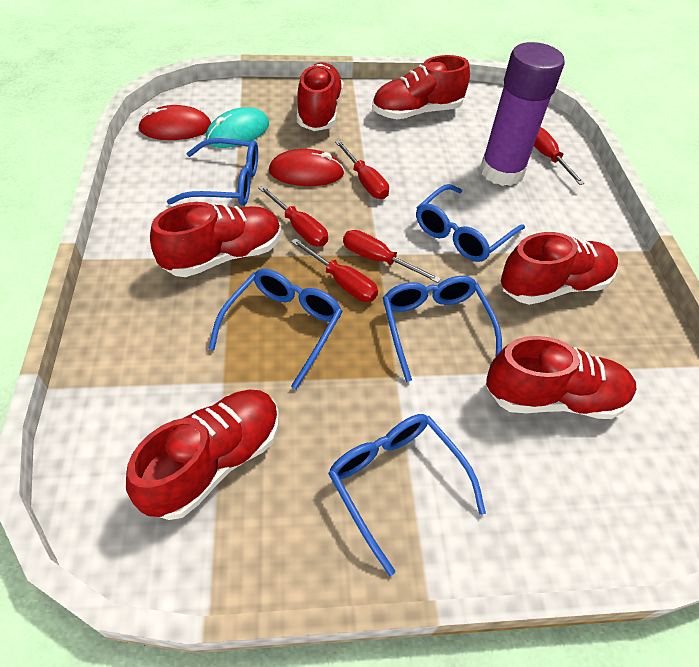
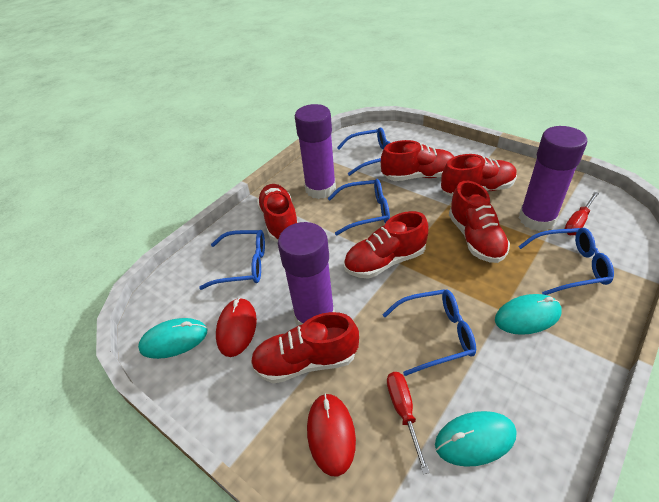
purple glue stick: [480,42,565,186] = 1 -> [278,222,335,326] [295,104,336,199] [519,126,587,231] = 3
red screwdriver: [259,185,328,246] [291,238,378,302] [335,140,389,199] [343,230,441,283] [534,127,585,185] = 5 -> [387,372,430,474] [565,192,599,235] = 2
turquoise mouse: [206,107,269,148] = 1 -> [138,318,208,359] [435,411,516,467] [495,294,562,335] = 3

